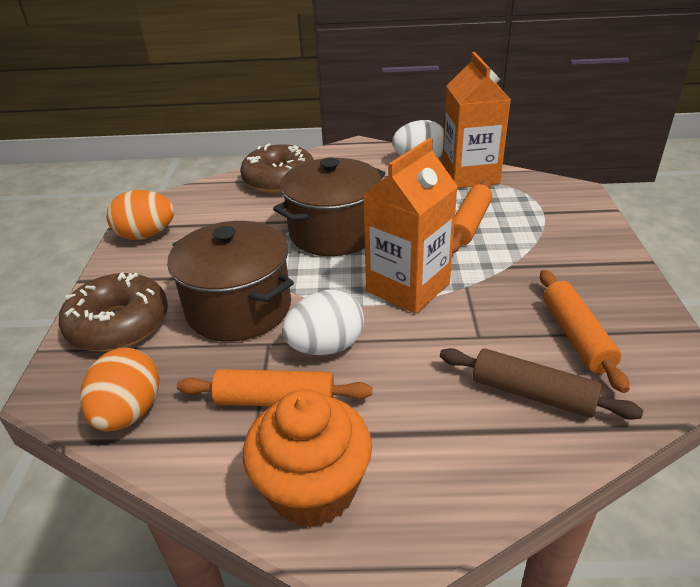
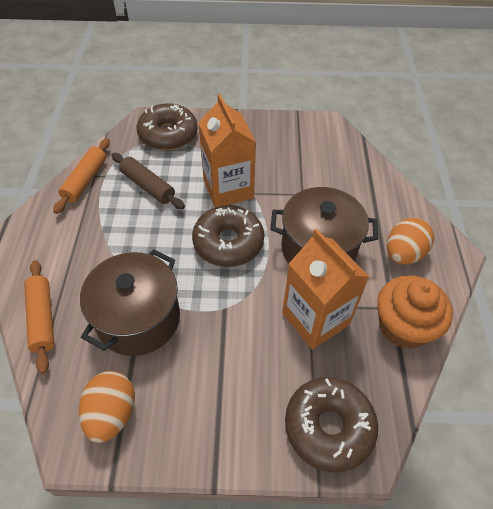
brown donut: [59,272,168,352] [240,144,314,193] = 2 -> [137,103,198,151] [192,205,264,267] [285,377,378,473] = 3
orange rolling pin: [177,369,372,406] [452,180,492,253] [540,270,629,393] = 3 -> [24,260,54,374] [53,139,110,214] = 2
white egg: [282,290,364,355] [392,120,444,158] = 2 -> none = 0

